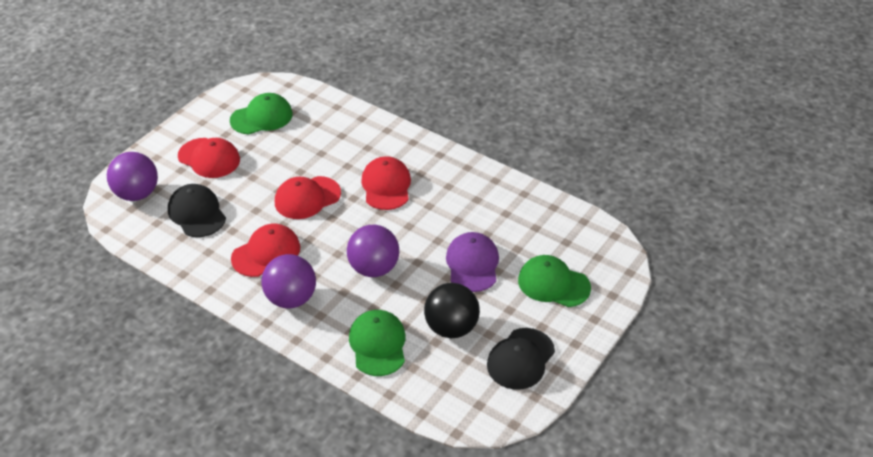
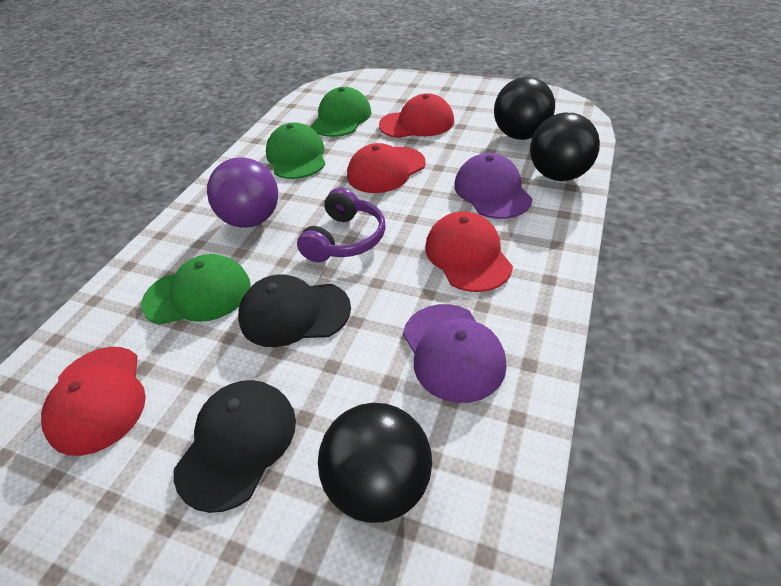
black ball: [424,283,480,338] = 1 -> [318,403,432,523] [494,77,555,140] [530,113,600,181] = 3
purple ball: [107,152,158,201] [262,254,316,308] [347,225,399,277] = 3 -> [207,157,278,228] = 1
purple cap: [446,232,499,292] = 1 -> [403,304,507,403] [454,153,533,219] = 2
purple headphones: none = 0 -> [297,187,386,263] = 1

